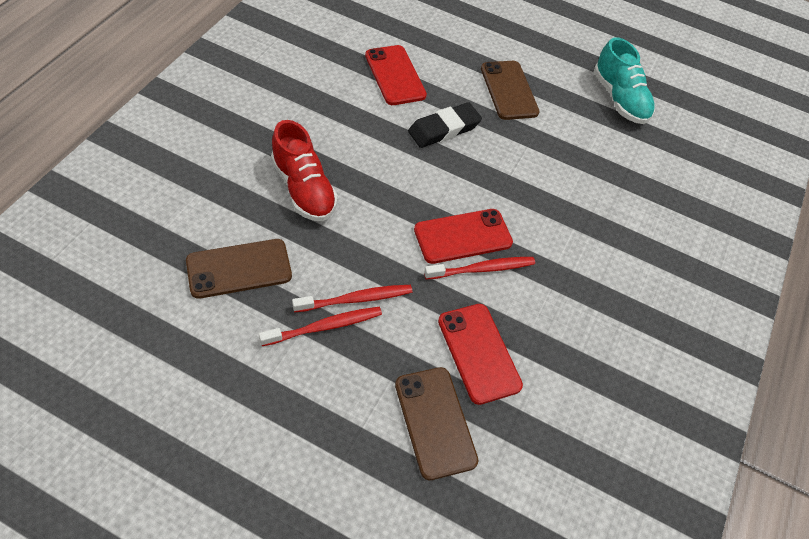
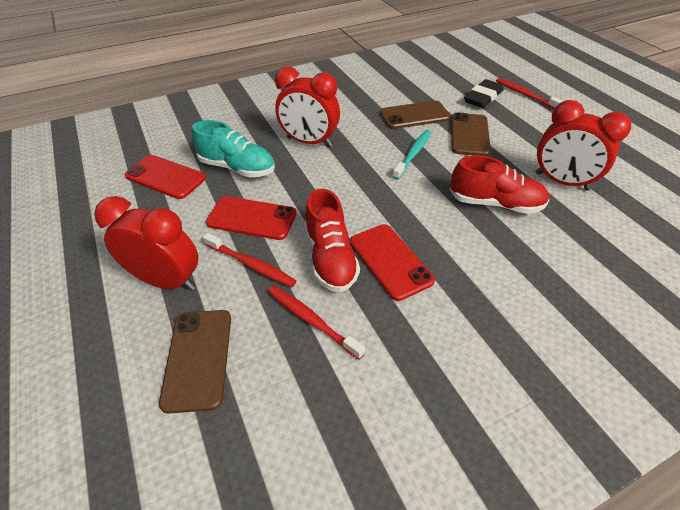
red clock: none = 0 -> [94,196,198,290] [275,67,340,147] [535,100,631,191] = 3
red shoe: [271,120,338,221] = 1 -> [305,189,360,292] [450,155,549,214] = 2
turquoise toothbrush: none = 0 -> [393,130,431,180] = 1

